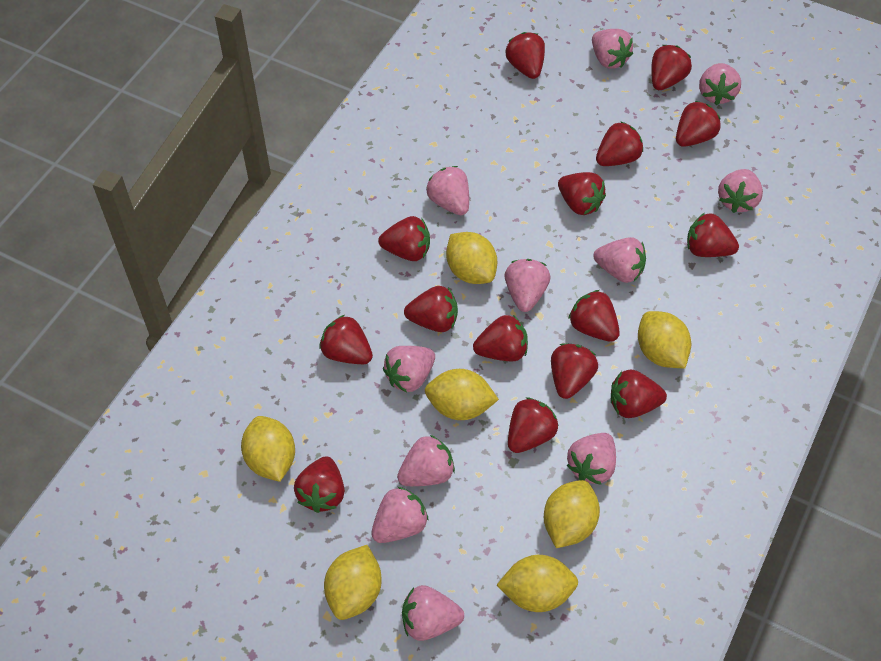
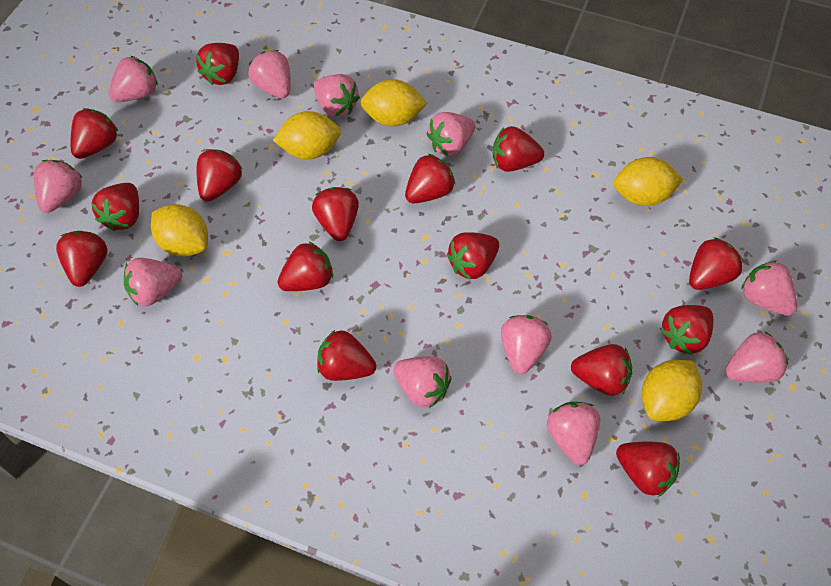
yellow lemon: [241,416,295,482] [324,545,382,620] [425,369,499,420] [446,232,497,284] [497,555,578,612] [544,480,600,548] [638,311,691,368] = 7 -> [151,204,208,257] [273,111,341,159] [360,79,427,127] [613,157,684,206] [642,360,702,421] = 5

